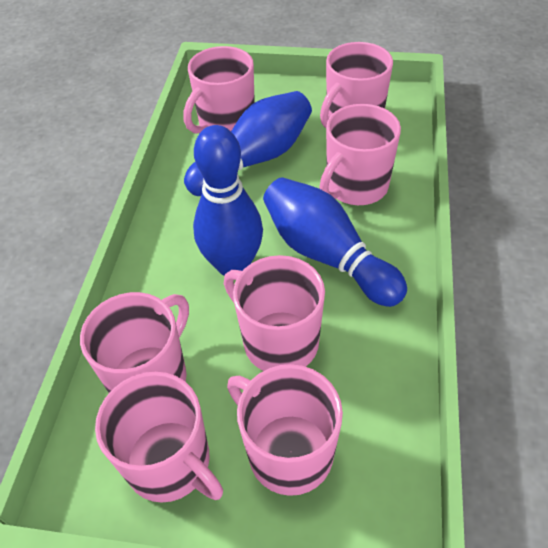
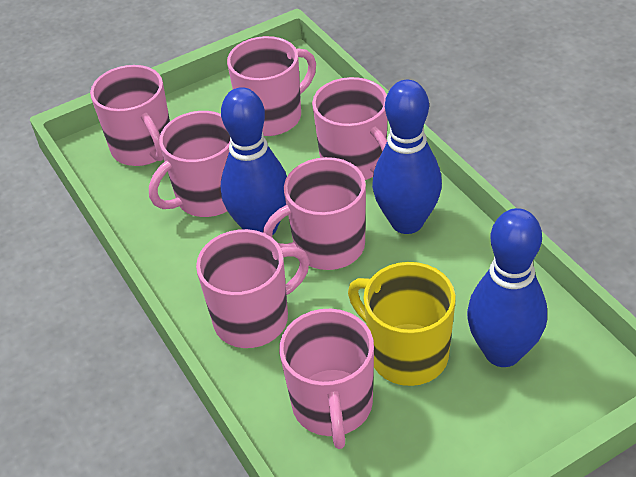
yellow mug: none = 0 -> [348,262,456,386] = 1

